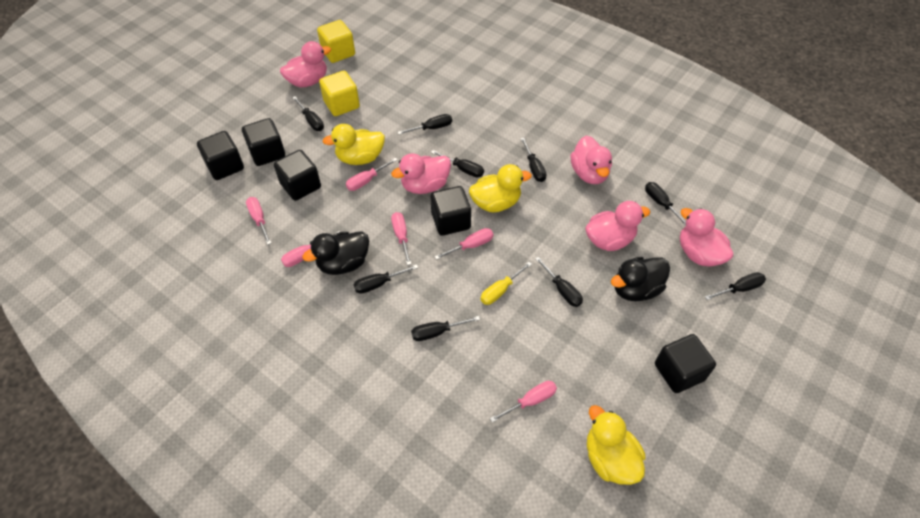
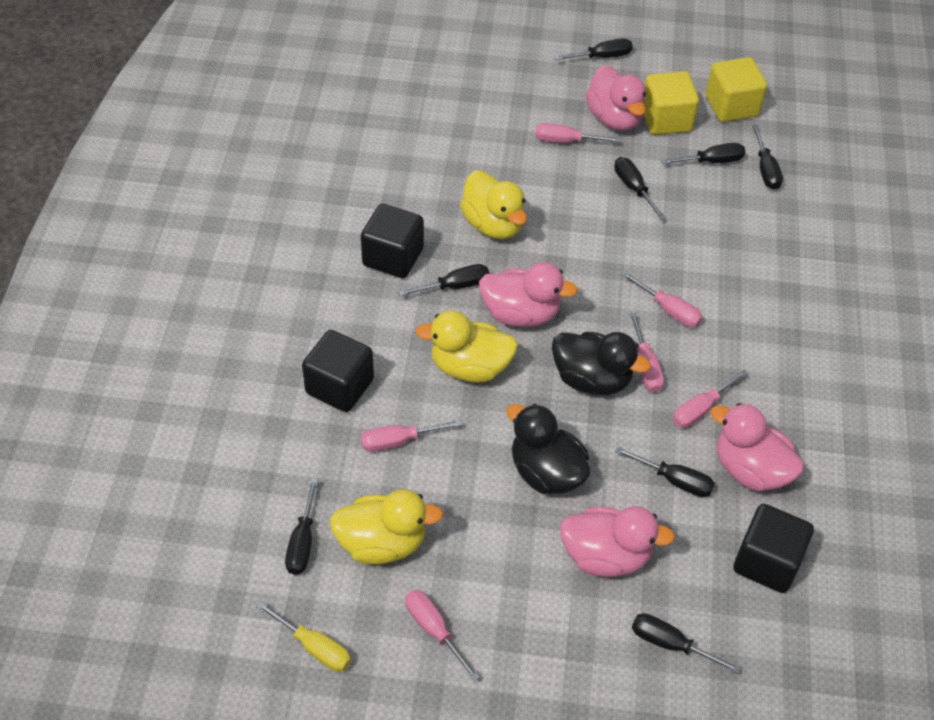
black cube: [197,131,244,180] [242,118,285,166] [274,150,321,201] [430,186,471,236] [655,334,716,393] = 5 -> [302,330,374,412] [361,204,424,278] [733,504,814,593] = 3
black screwdriver: [292,96,324,131] [353,264,418,294] [398,114,452,134] [411,316,480,341] [431,150,484,177] [521,138,547,182] [535,257,583,307] [645,182,686,226] [705,272,766,300] = 9 -> [285,478,318,575] [398,264,489,296] [554,38,633,60] [614,157,666,220] [615,447,715,497] [632,613,741,674] [661,143,745,164] [752,125,783,190] = 8
pink duck: [280,41,331,87] [391,154,451,194] [571,136,612,184] [585,201,650,251] [680,208,734,267] = 5 -> [479,262,578,327] [560,506,675,577] [585,65,646,131] [710,403,804,491] = 4

